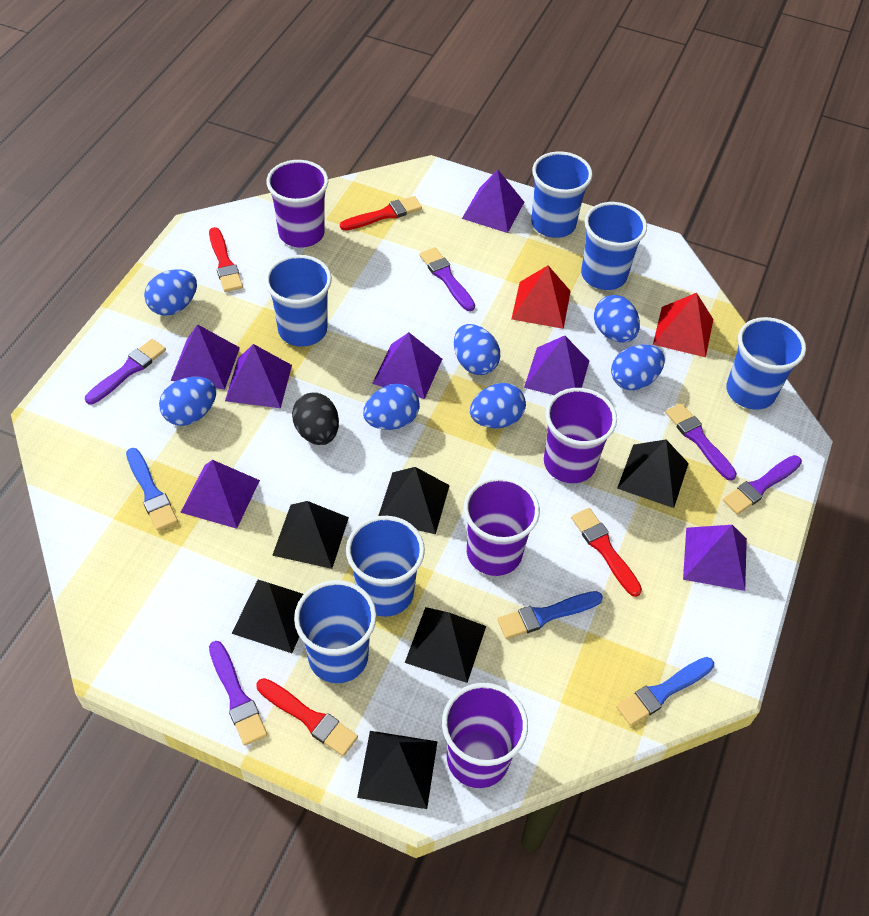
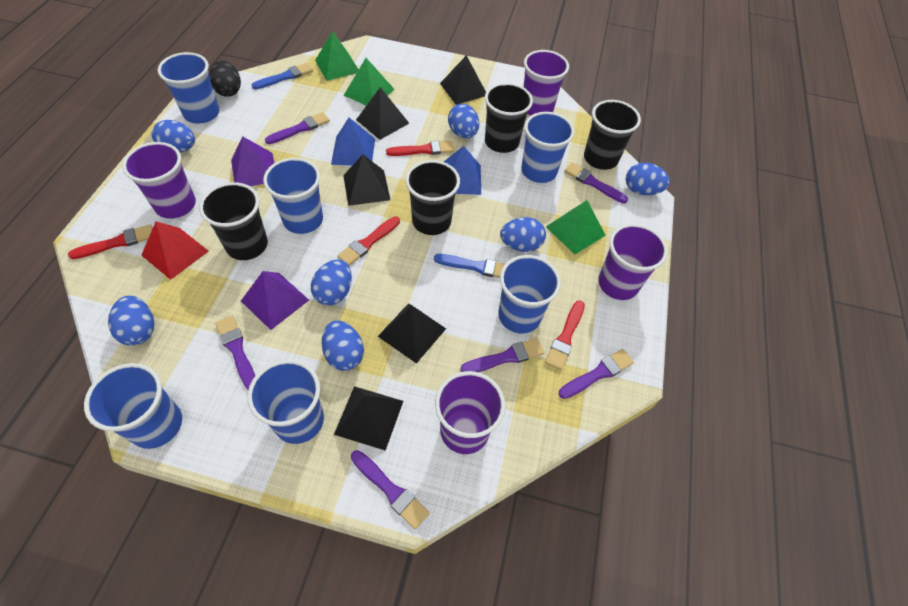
black cup: none = 0 -> [199,182,268,260] [405,160,460,235] [485,83,533,153] [584,100,641,170] = 4
black pyramid: [232,580,304,653] [272,501,349,569] [357,731,438,809] [379,467,450,534] [405,607,486,683] [617,440,689,508] = 6 -> [334,386,403,451] [343,155,390,206] [356,87,409,140] [378,304,446,363] [440,55,486,105] = 5
blue brush: [126,448,178,531] [497,591,603,639] [616,657,714,726] = 3 -> [252,63,313,89] [434,254,505,278] = 2
blue pyramid: none = 0 -> [331,118,375,166] [444,146,481,195] = 2
green pyramid: none = 0 -> [315,31,359,81] [343,58,394,106] [546,200,605,255] = 3
purple brush: [85,339,166,404] [209,641,267,746] [419,247,475,311] [666,403,737,481] [723,455,802,515] = 5 -> [215,316,255,390] [265,112,330,144] [351,450,429,529] [460,338,544,372] [559,349,634,399] [564,163,628,203] = 6
purple pyramid: [170,324,240,390] [180,460,260,529] [225,344,292,408] [372,332,442,399] [462,170,524,233] [524,336,589,395] [683,525,747,591] = 7 -> [231,136,274,186] [241,271,309,330] = 2
red pyramid: [511,266,571,329] [653,293,713,357] = 2 -> [141,221,209,280] = 1

